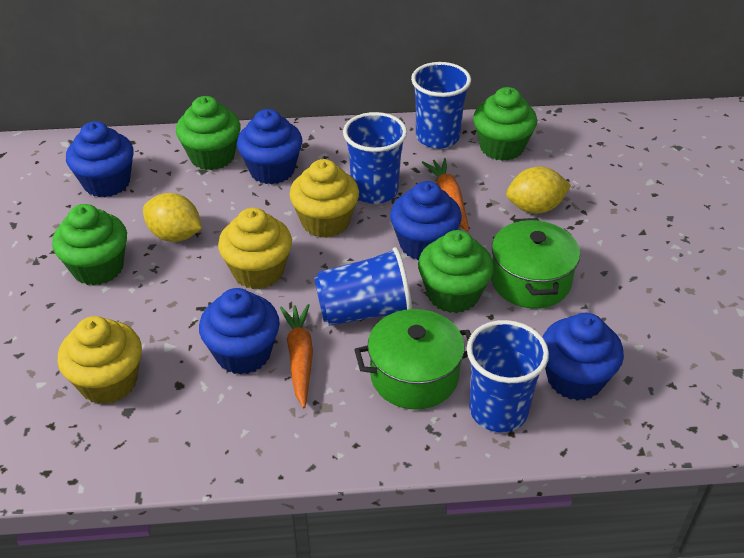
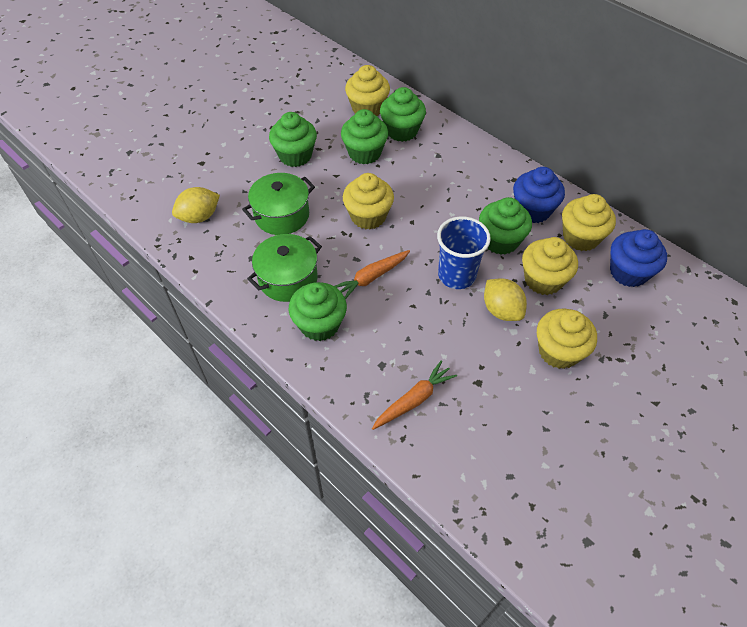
blue cup: [314,247,412,326] [343,112,407,204] [411,62,471,149] [467,320,549,432] = 4 -> [437,216,491,289] = 1
blue cupcake: [66,121,134,197] [199,288,280,375] [237,109,302,184] [390,181,462,260] [542,313,624,401] = 5 -> [513,167,565,223] [610,229,667,287] = 2
green cupcake: [52,204,127,286] [176,96,241,170] [418,230,494,313] [473,87,537,161] = 4 -> [269,112,317,167] [289,282,347,341] [341,109,388,164] [380,87,426,142] [479,197,532,255] = 5
yellow cupcake: [57,316,142,404] [218,208,292,289] [289,159,359,238] = 3 -> [343,173,394,230] [345,65,390,116] [522,237,578,295] [537,309,597,369] [562,194,616,251] = 5

